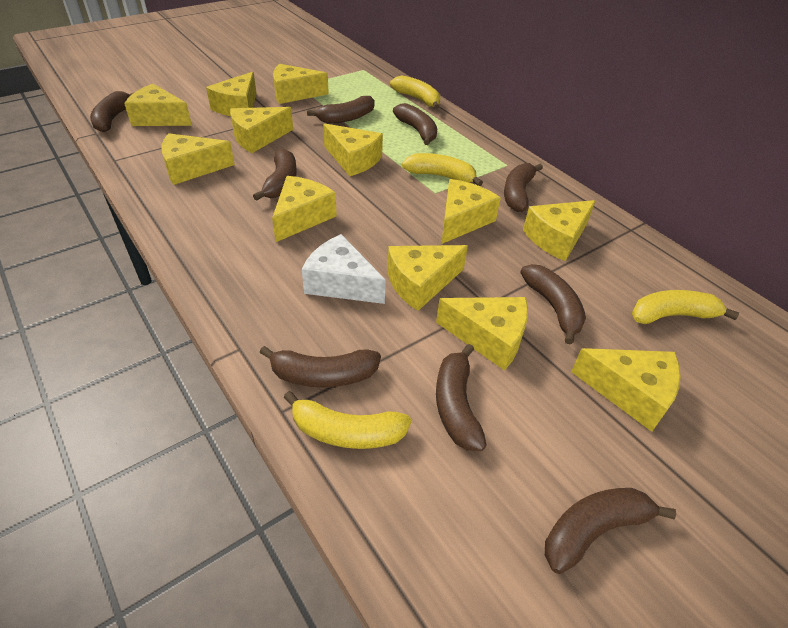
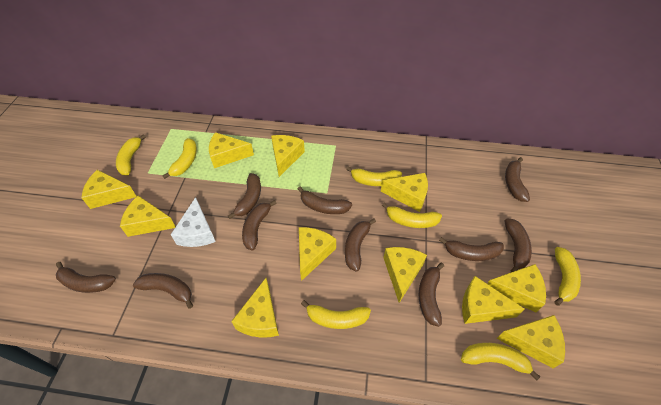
brown banana: [90,91,133,132] [253,148,297,201] [260,346,381,387] [307,96,375,123] [393,103,437,145] [436,344,487,451] [504,163,543,212] [520,264,586,345] [545,488,676,574] = 9 -> [56,262,116,293] [133,273,193,309] [228,173,261,219] [242,200,276,250] [298,186,352,214] [345,218,376,271] [419,263,444,327] [439,237,504,261] [504,218,532,272] [505,157,530,202] = 10
yellow banana: [283,391,412,449] [390,76,440,109] [402,153,483,186] [631,290,739,324] = 4 -> [116,134,146,175] [162,138,197,179] [301,300,371,329] [346,166,402,186] [382,203,442,228] [461,343,540,380] [554,247,581,306] = 7
yellow cheese: [124,84,192,126] [161,133,235,185] [206,72,256,116] [230,107,293,153] [272,176,337,242] [273,64,329,104] [323,123,383,176] [387,245,468,311] [436,297,528,371] [442,179,501,244] [523,200,596,261] [571,348,681,432] = 12 -> [82,170,137,209] [120,196,176,237] [209,132,254,168] [231,278,279,338] [271,135,305,177] [299,227,336,281] [381,173,428,212] [383,247,427,303] [462,276,525,324] [487,264,546,312] [496,315,565,368] = 11

